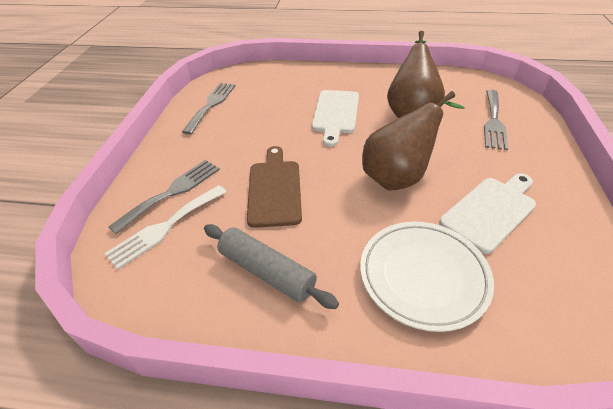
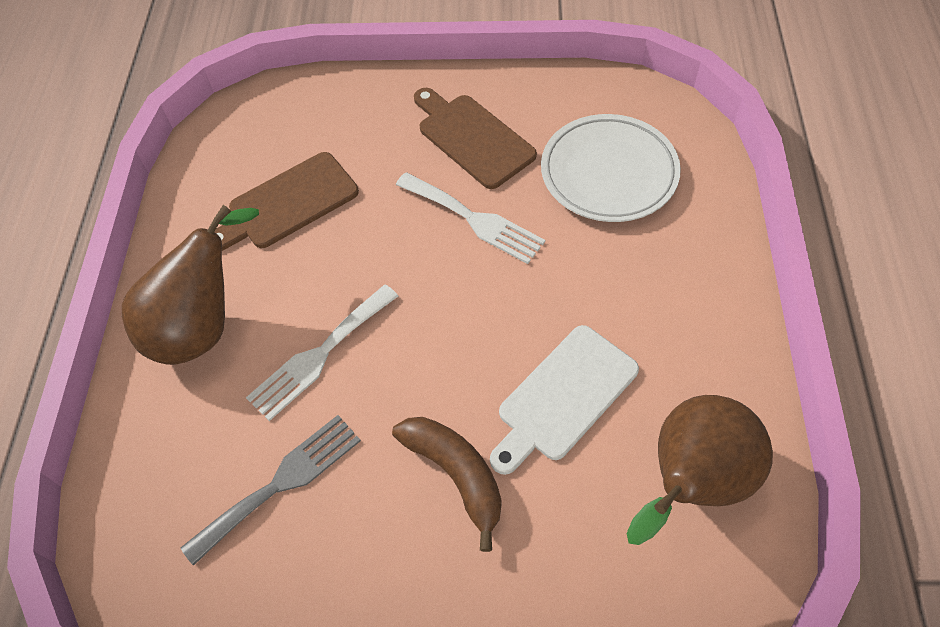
brown banana: none = 0 -> [392,417,501,552] = 1
brown cutting board: [247,146,302,228] = 1 -> [215,152,359,251] [414,88,537,189] = 2
grey fork: [108,160,220,234] [182,83,236,135] [484,90,508,150] = 3 -> [181,415,361,566] = 1
grey rolling pin: [204,224,339,309] = 1 -> none = 0
white cutting board: [312,90,359,147] [439,173,536,254] = 2 -> [490,325,639,475] = 1
white fork: [104,185,226,270] = 1 -> [246,284,398,421] [396,172,545,264] = 2

